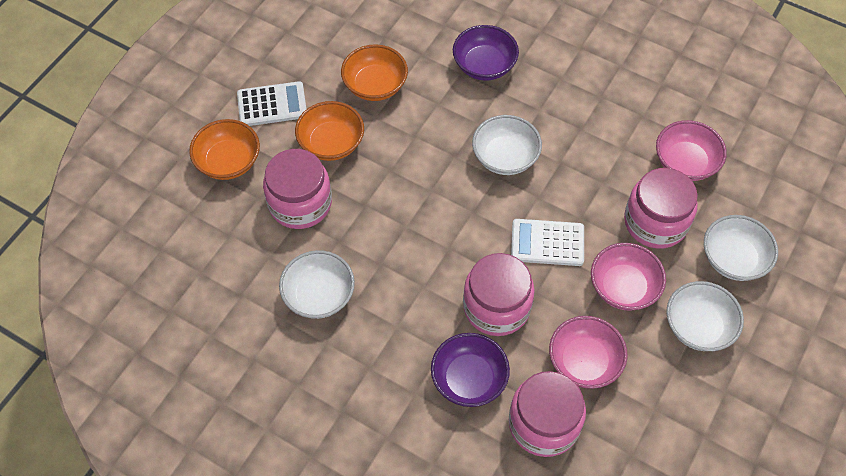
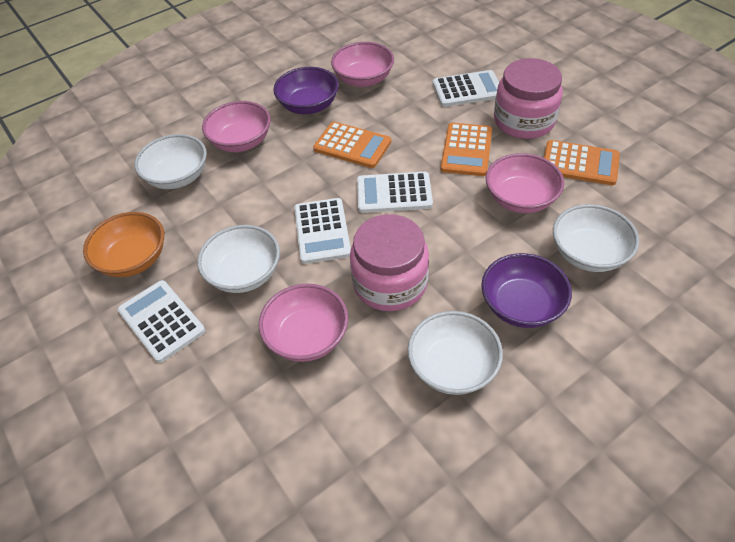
orange bowl: [189,119,260,180] [295,101,364,161] [341,44,408,101] = 3 -> [83,212,164,277] = 1
orange calculator: none = 0 -> [313,122,391,168] [440,123,492,176] [544,140,620,185] = 3
pink bowl: [549,316,628,389] [591,243,666,311] [656,120,727,181] = 3 -> [202,101,271,152] [259,284,348,362] [331,42,394,87] [486,153,564,213] = 4
pink jar: [263,149,332,229] [463,253,535,336] [509,371,586,457] [624,168,698,249] = 4 -> [350,214,429,311] [494,58,563,139] = 2
white calculator: [237,81,306,126] [511,219,584,266] = 2 -> [118,280,205,363] [294,198,351,264] [357,172,433,213] [433,70,499,107] = 4

